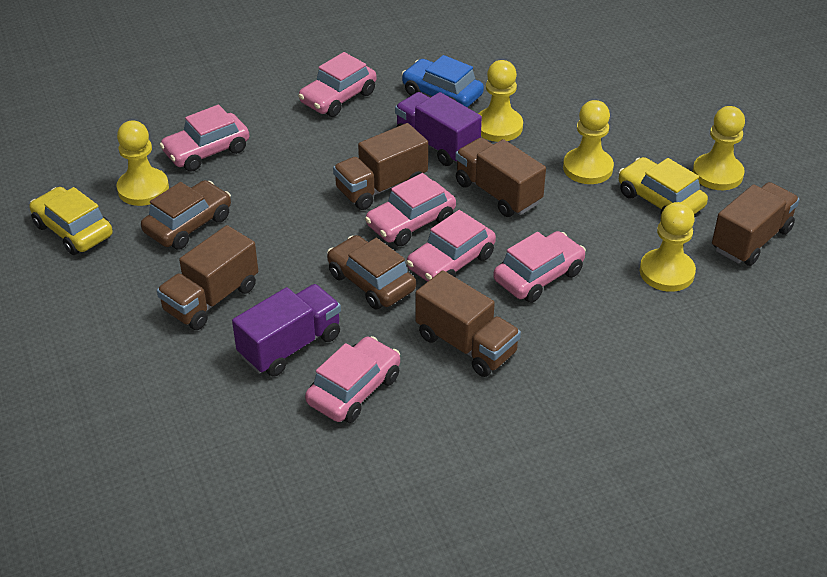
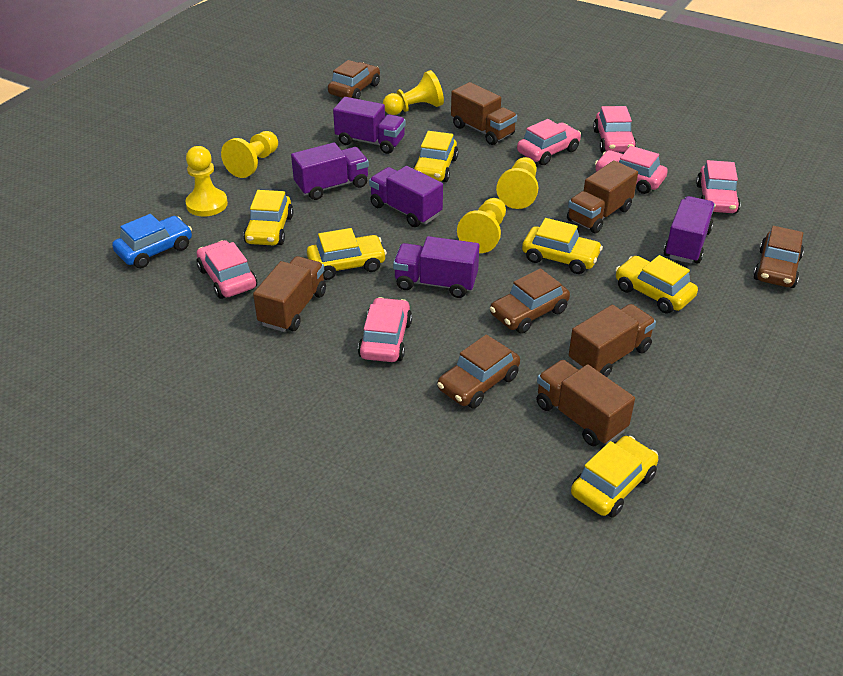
brown car: [141,180,231,250] [327,235,416,310] = 2 -> [328,60,380,99] [437,334,520,409] [490,268,570,334] [753,226,804,288] = 4
purple truck: [232,284,341,377] [395,92,482,166] = 2 -> [291,143,369,200] [333,97,406,154] [369,166,443,227] [393,236,479,298] [664,196,715,264] = 5
yellow car: [29,187,113,255] [619,157,708,214] = 2 -> [243,190,294,245] [307,228,387,280] [413,131,458,182] [522,218,603,274] [571,436,658,518] [615,255,698,314] = 6

